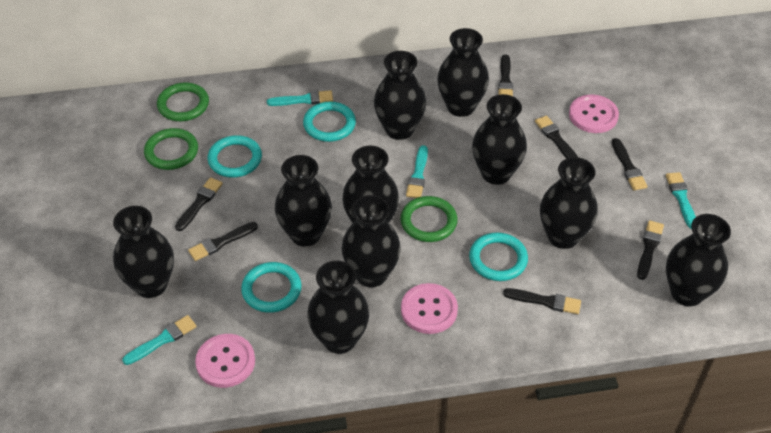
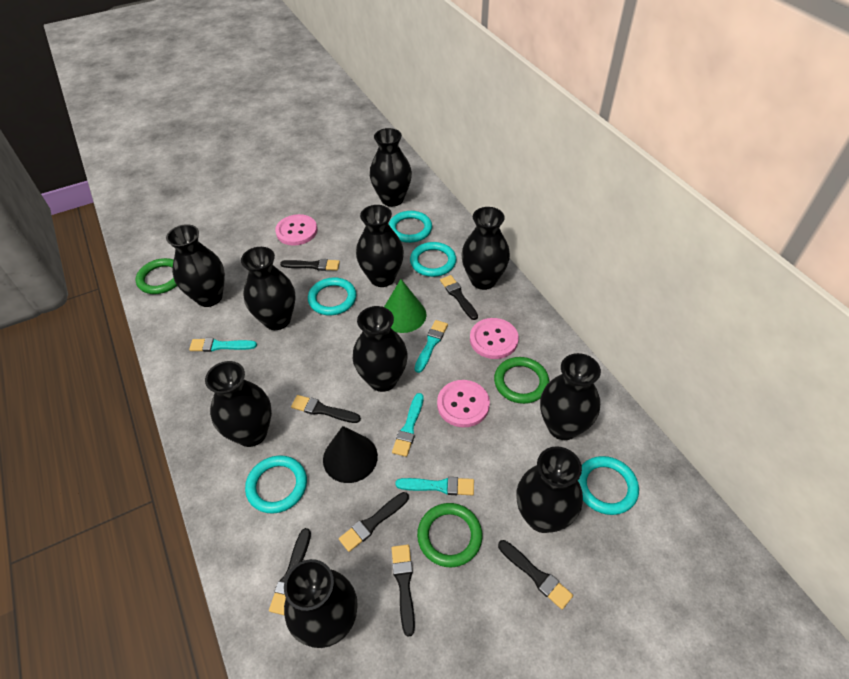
black cone: none = 0 -> [323,426,378,483] = 1
green cone: none = 0 -> [384,279,426,333] = 1
turquoise ring: [207,135,262,178] [241,262,302,313] [303,102,356,142] [469,232,528,281] = 4 -> [245,455,307,514] [308,278,356,315] [389,211,432,243] [410,242,456,277] [578,456,639,515] = 5

